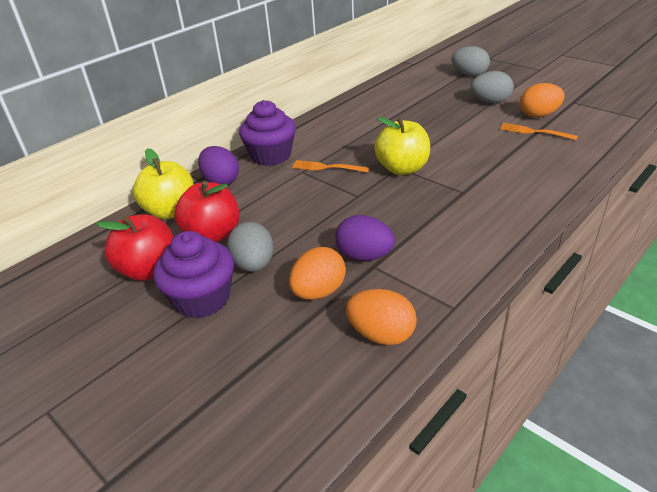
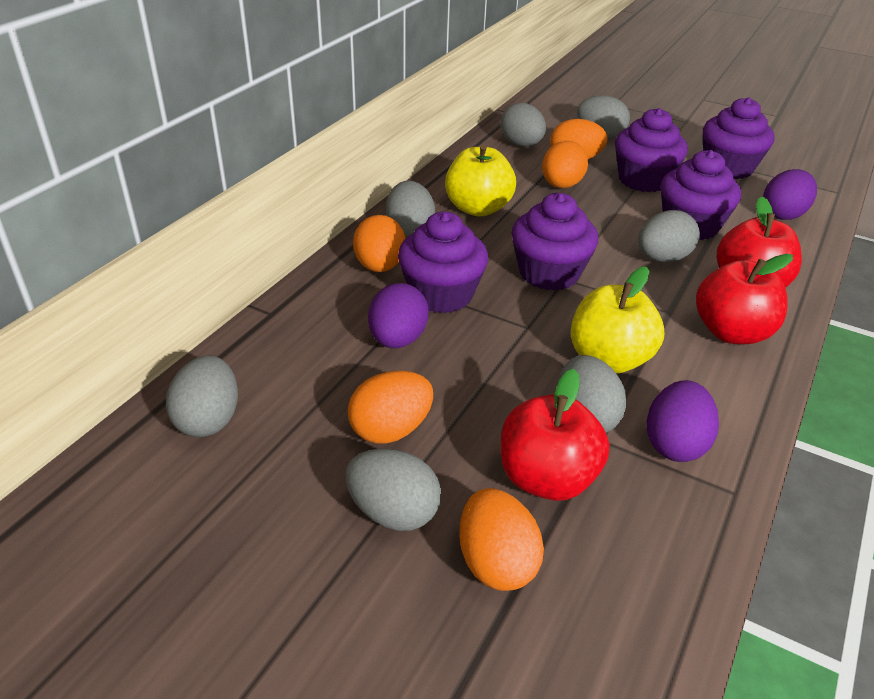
grey egg: [227,222,274,272] [452,46,490,76] [471,71,514,103] = 3 -> [166,355,238,437] [345,448,441,531] [386,181,435,237] [500,103,546,146] [558,355,626,433] [577,95,630,138] [638,210,700,262] = 7
orange egg: [289,247,346,300] [346,289,417,345] [520,83,565,118] = 3 -> [348,371,433,444] [353,215,406,272] [459,488,544,591] [542,141,588,188] [550,119,607,159] = 5
orange fork: [292,160,369,173] [500,123,578,140] = 2 -> none = 0
purple cupcake: [153,231,234,319] [239,100,296,166] = 2 -> [398,212,488,313] [512,193,598,291] [615,108,688,192] [661,150,741,240] [702,97,775,179] = 5
purple egg: [198,146,239,185] [335,215,395,261] = 2 -> [368,283,429,348] [646,380,719,462] [763,169,817,220] = 3
red apple: [96,214,174,281] [174,181,239,242] = 2 -> [501,369,609,501] [696,254,793,344] [716,197,802,288] = 3

